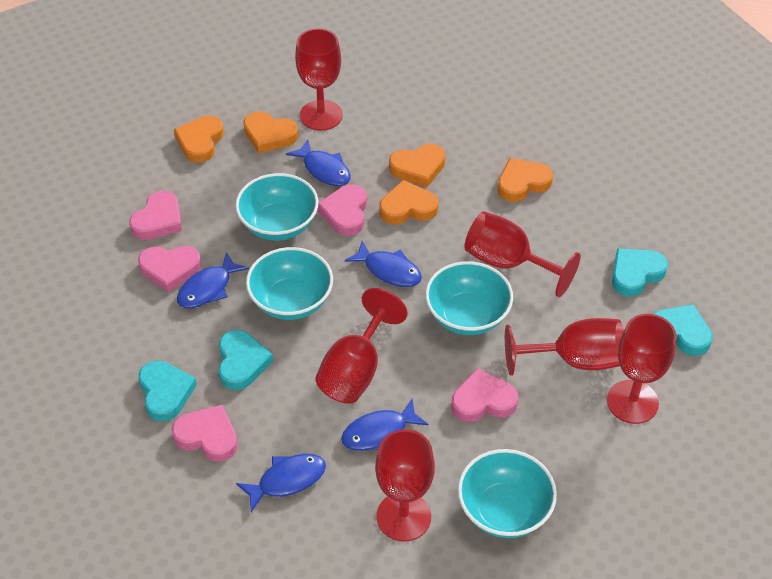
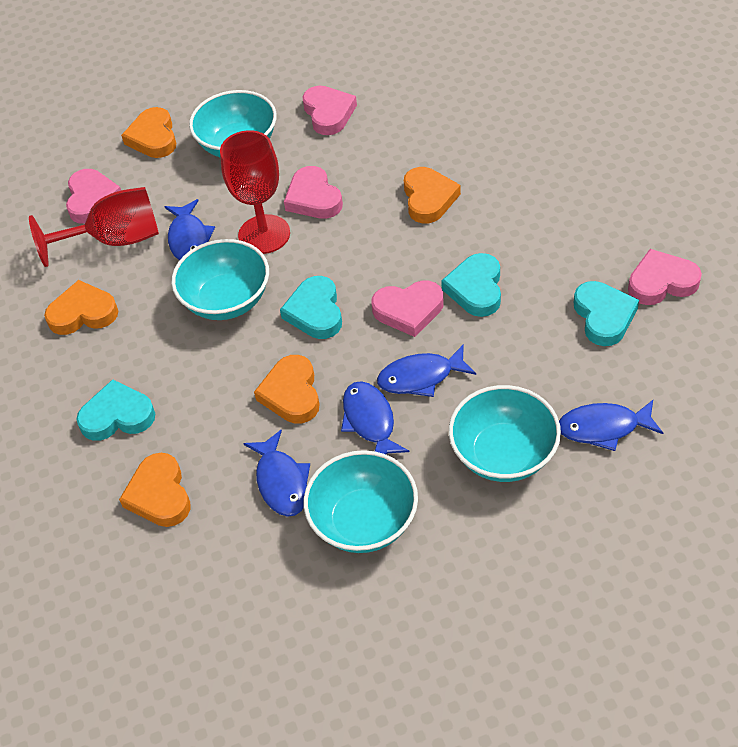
red goblet: [295,28,343,131] [315,288,407,404] [375,429,435,542] [464,211,581,297] [505,318,624,376] [607,314,677,424] = 6 -> [29,187,159,267] [220,130,290,254] = 2

